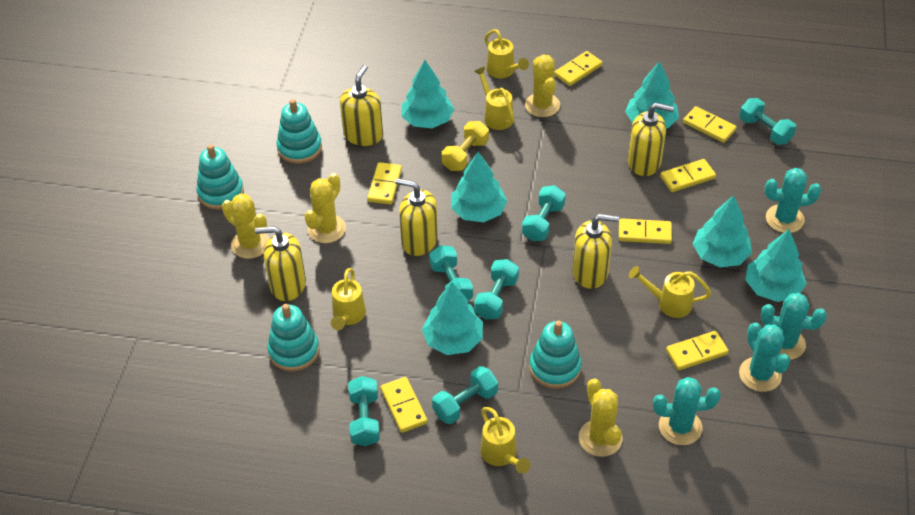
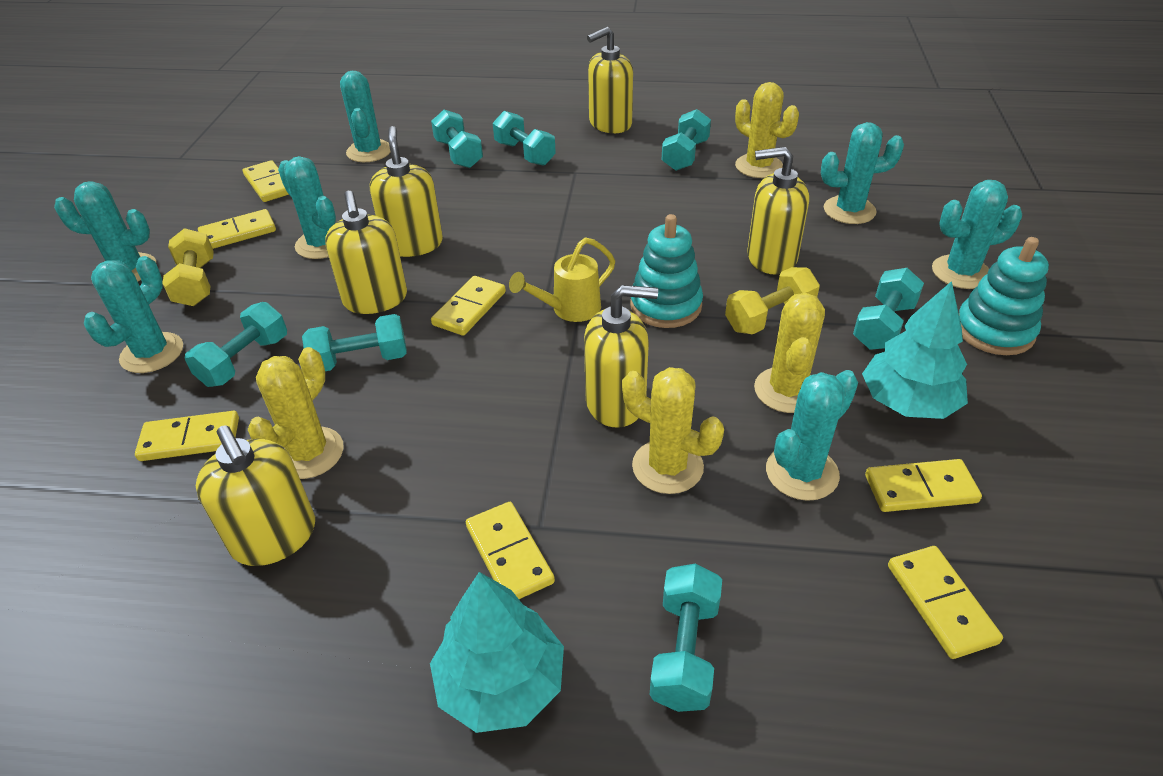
turquoise cactus: [653,377,721,445] [739,322,791,392] [761,293,827,360] [765,168,821,233] = 4 -> [54,181,156,281] [84,256,183,373] [278,156,336,259] [340,71,390,162] [766,370,858,501] [821,122,904,224] [932,180,1022,289] = 7
turquoise dumbbell: [348,376,380,446] [429,245,473,301] [432,366,498,424] [474,259,519,320] [522,185,566,241] [739,98,796,145] = 6 -> [184,302,287,387] [302,314,407,371] [431,110,483,168] [493,111,556,166] [650,564,722,712] [662,109,711,171] [853,268,924,350] = 7
turquoise stacking toy: [196,144,244,210] [267,304,319,372] [277,99,322,164] [529,321,582,389] = 4 -> [630,214,703,328] [959,237,1049,355] = 2
turquoise tree: [402,60,454,128] [422,282,483,355] [451,152,507,222] [625,61,679,128] [693,195,752,267] [746,229,807,302] = 6 -> [430,572,564,733] [862,281,968,419] = 2
yellow dumbbell: [442,121,489,171] = 1 -> [162,228,214,306] [725,267,820,335] = 2
yellow soap dispenser: [255,226,306,301] [340,65,383,146] [395,178,438,256] [572,214,619,289] [628,103,674,176] = 5 -> [196,425,315,566] [325,191,407,314] [370,126,443,257] [584,285,658,428] [587,27,633,133] [747,147,809,275] = 6
yellow watering can: [331,268,366,330] [474,67,514,130] [480,407,531,474] [485,29,529,78] [629,266,711,318] = 5 -> [509,237,615,322] = 1

